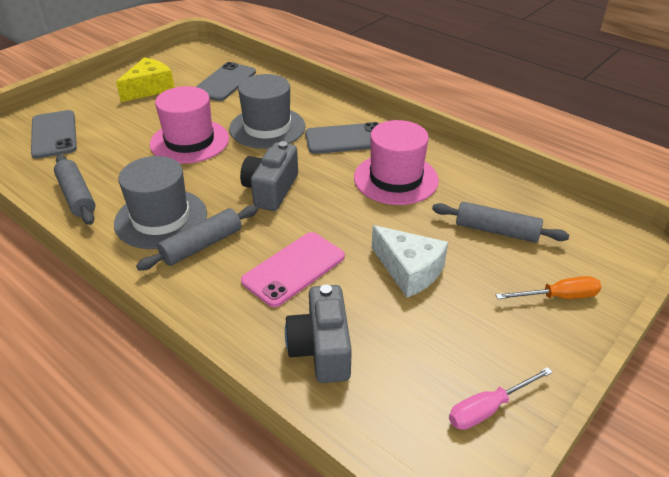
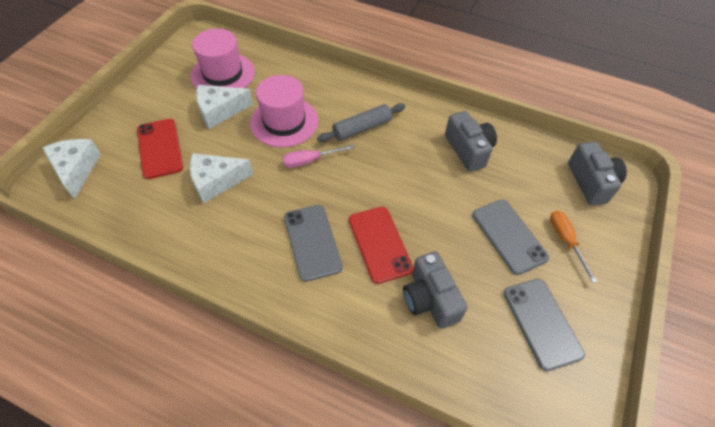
grey camera: [240,141,298,211] [285,284,352,383] = 2 -> [403,251,467,329] [445,111,497,172] [568,142,627,205] = 3
grey hat: [114,156,207,249] [229,74,305,149] = 2 -> none = 0
grey rolling pin: [54,155,96,225] [136,205,258,271] [432,202,569,243] = 3 -> [317,104,405,142] = 1
pink phone: [241,232,345,307] = 1 -> none = 0
red phone: none = 0 -> [137,119,183,179] [349,207,413,284] = 2
white cheese: [372,225,448,297] = 1 -> [42,139,101,199] [190,153,253,203] [196,85,253,129] = 3
yellow cheese: [116,57,174,102] = 1 -> none = 0

